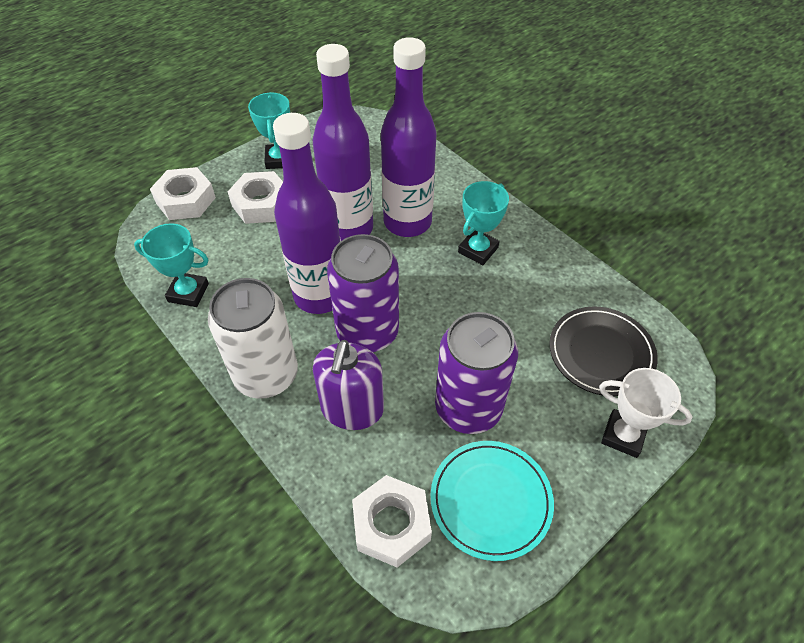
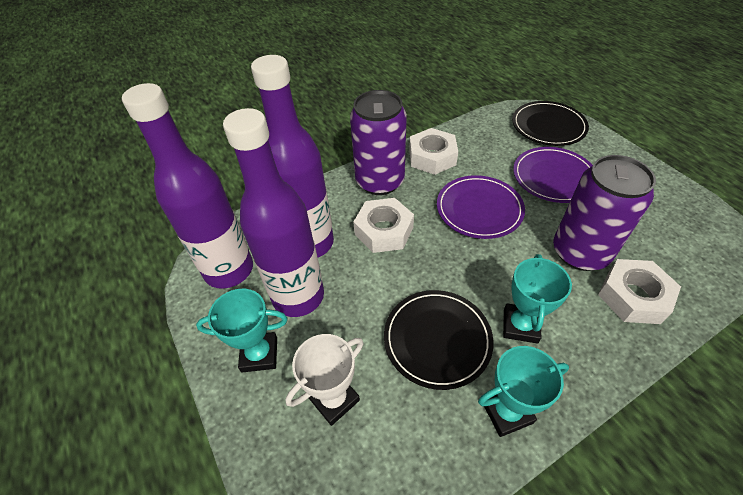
black plate: [549,306,658,396] = 1 -> [384,290,493,390] [512,101,589,146] = 2
purple plate: none = 0 -> [437,175,525,239] [513,147,593,203] = 2
purple soap dispenser: [313,340,384,430] = 1 -> none = 0
turquoise plate: [430,441,554,561] = 1 -> none = 0
white can: [208,278,298,399] = 1 -> none = 0

